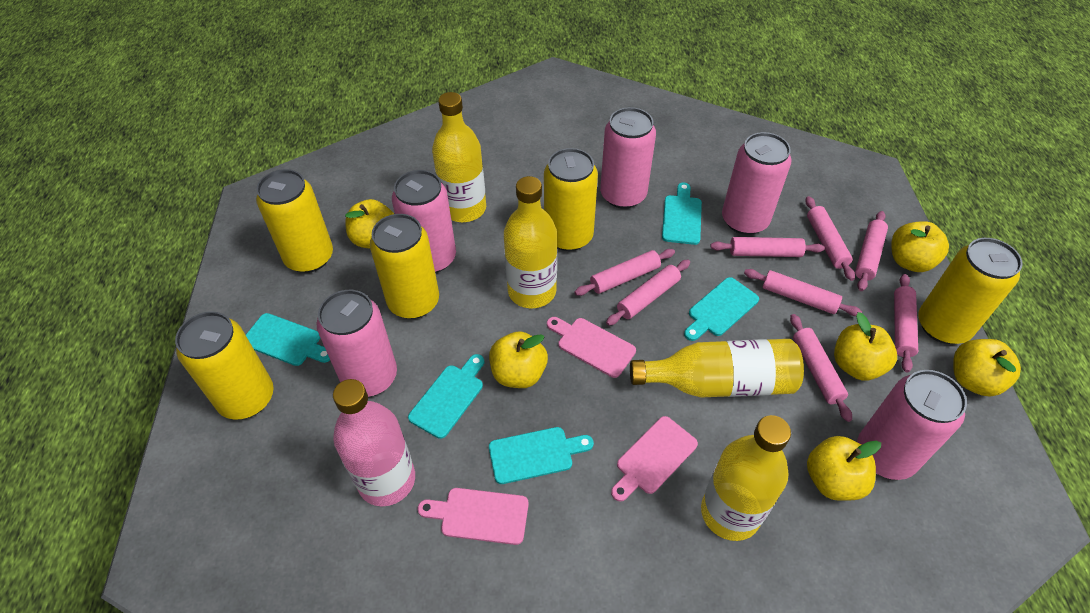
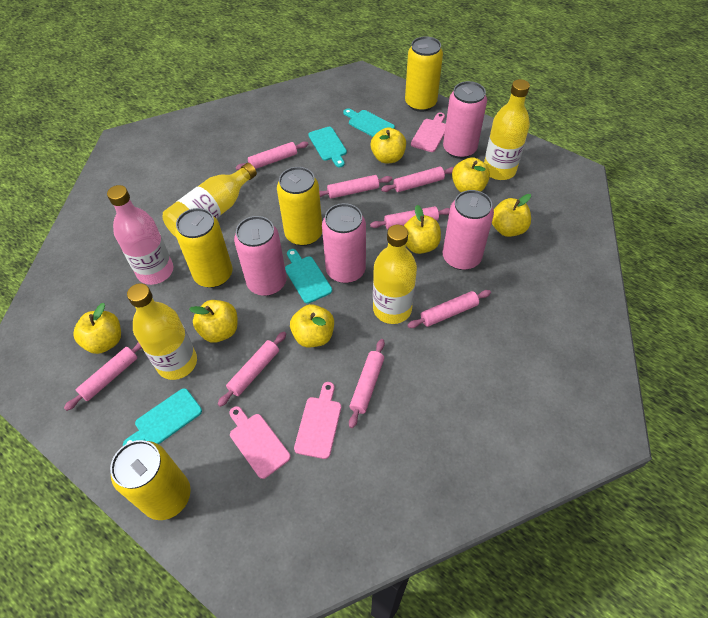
pink can: [317,290,397,397] [392,170,456,273] [600,107,656,209] [722,132,792,235] [857,370,967,480] = 5 -> [234,216,287,296] [322,203,366,283] [443,81,487,159] [443,190,494,270] = 4
turquoise cutting board: [246,313,330,366] [408,354,484,439] [489,427,594,484] [662,183,702,245] [684,277,759,341] = 5 -> [123,388,202,446] [285,249,332,304] [308,127,347,168] [343,108,395,137] = 4
yellow apple: [345,199,394,249] [489,331,548,388] [807,436,881,501] [834,312,897,381] [891,221,949,272] [953,339,1021,397] = 6 -> [73,303,121,354] [189,300,238,343] [290,304,334,347] [371,128,406,163] [404,205,441,254] [452,157,490,192] [492,194,531,237] = 7
yellow can: [175,311,274,420] [256,169,333,273] [370,214,439,319] [544,148,598,251] [918,238,1023,344] = 5 -> [110,440,191,520] [175,208,232,288] [277,167,322,246] [405,36,443,112] = 4

